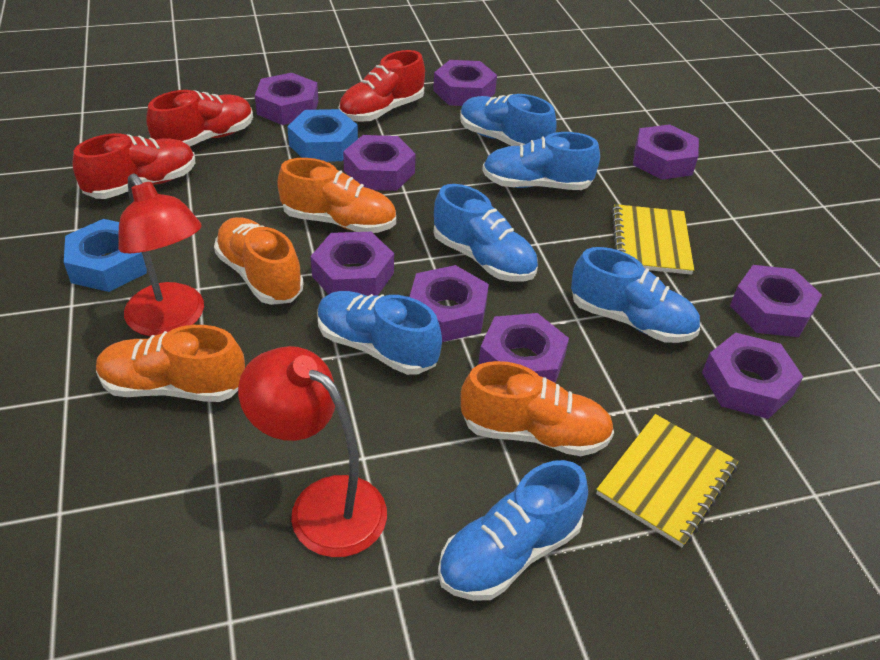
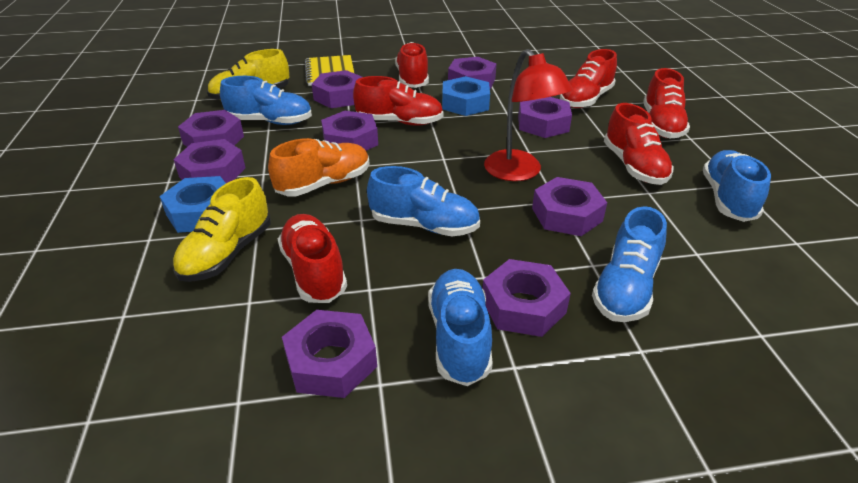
blue shoe: [317,291,442,375] [433,184,538,282] [438,460,588,601] [460,94,557,146] [482,132,600,190] [571,247,700,343] = 6 -> [220,76,312,125] [367,166,480,236] [428,269,493,386] [592,206,667,322] [703,150,771,222] = 5
orange shoe: [96,325,245,402] [214,217,303,305] [277,158,396,233] [461,361,614,456] = 4 -> [268,138,370,196] = 1
red lamp: [118,174,204,337] [238,346,387,557] = 2 -> [484,49,573,181] = 1
red shoe: [72,133,195,199] [146,90,253,146] [338,50,425,122] = 3 -> [278,214,347,303] [353,76,443,125] [395,42,429,88] [560,49,617,108] [604,103,674,185] [643,68,690,138] = 6
yellow notebook: [596,414,739,547] [612,204,694,275] = 2 -> [305,55,355,86] = 1
yellow shoe: none = 0 -> [173,177,271,282] [207,49,289,100] = 2

